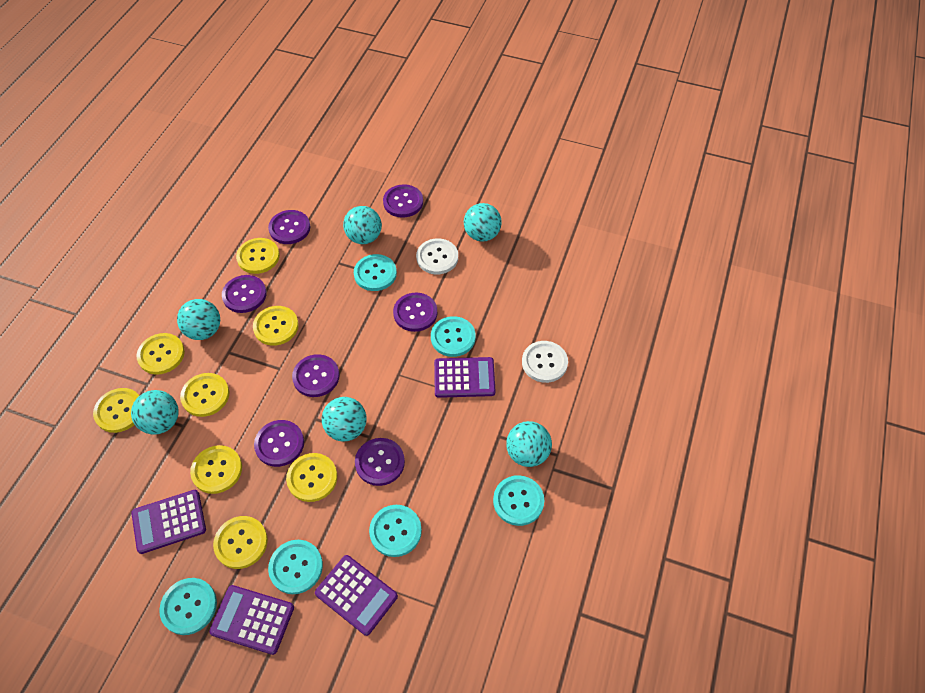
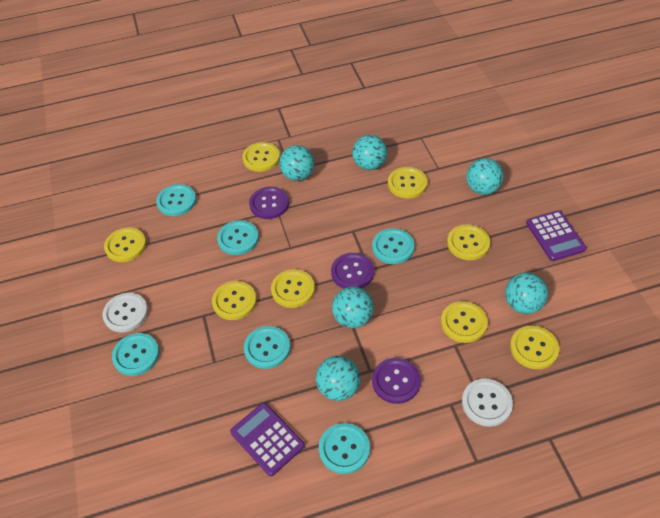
purple button: [222,275,267,313] [254,420,304,467] [268,210,310,244] [292,354,340,397] [355,438,405,486] [383,184,423,218] [393,293,437,332] = 7 -> [249,187,289,219] [331,253,374,289] [372,358,421,404] = 3
purple calculator: [131,490,206,554] [209,585,294,655] [315,555,398,636] [434,357,495,398] = 4 -> [230,403,305,476] [526,210,587,261] = 2

